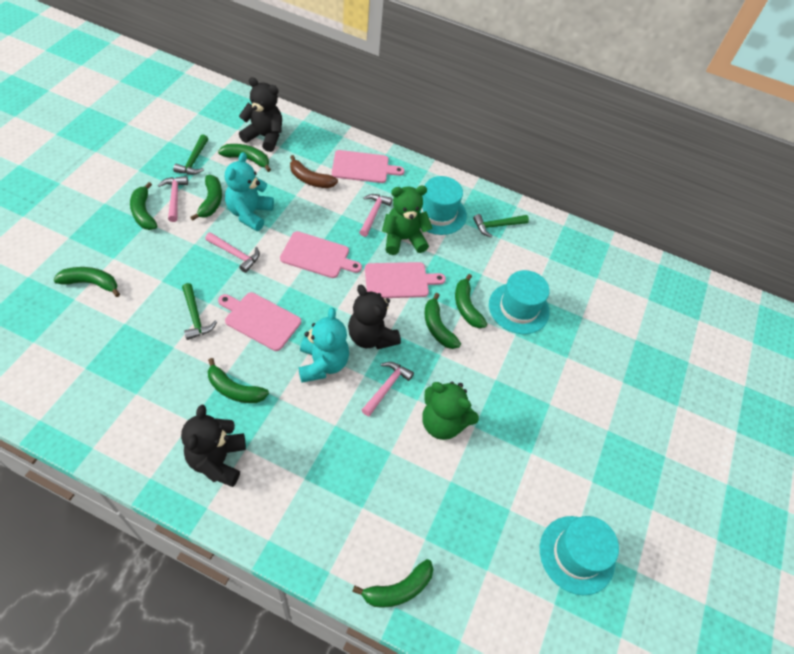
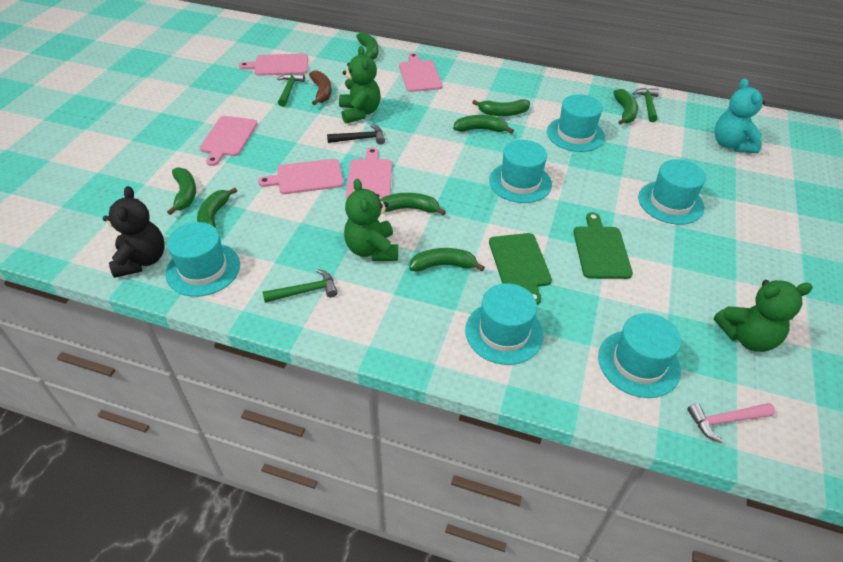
black hammer: none = 0 -> [327,124,385,145] = 1
black teddy bear: [181,405,246,487] [239,77,282,152] [348,285,401,349] = 3 -> [103,186,165,278] = 1
green cutting board: none = 0 -> [489,233,552,305] [573,212,633,279] = 2
green teddy bear: [382,186,432,255] [422,382,479,440] = 2 -> [339,46,381,124] [344,179,398,261] [714,280,813,352] = 3
pink cutting board: [218,292,301,351] [280,231,362,278] [332,150,405,183] [365,262,446,298] = 4 -> [200,116,257,166] [239,53,308,76] [258,159,344,194] [346,147,392,200] [399,53,443,92] = 5
pink hammer: [158,176,188,222] [205,232,260,273] [359,194,393,237] [362,362,414,416] = 4 -> [687,403,775,443] = 1
turquoise hat: [420,176,467,235] [489,270,550,334] [540,516,619,595] = 3 -> [165,222,240,297] [465,283,544,365] [489,140,552,203] [547,94,605,152] [598,313,681,398] [638,159,706,225] = 6
turquoise teddy bear: [225,152,274,231] [298,308,349,383] = 2 -> [715,78,765,153] = 1

